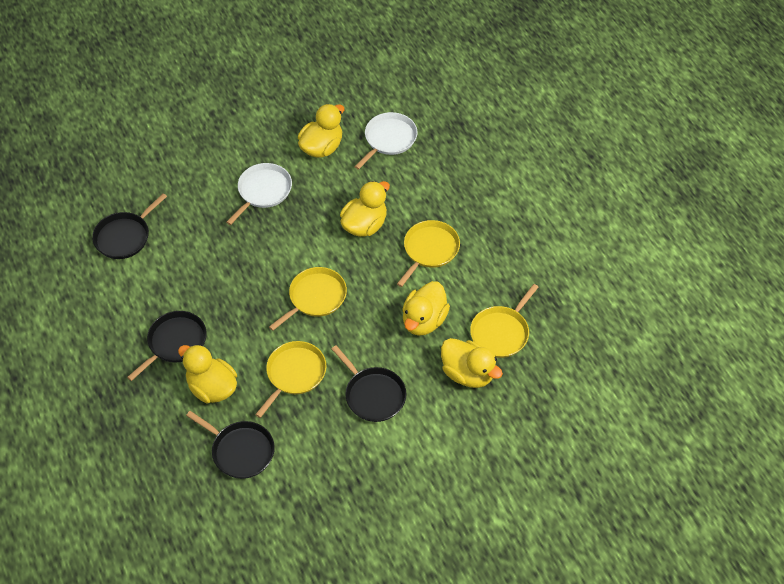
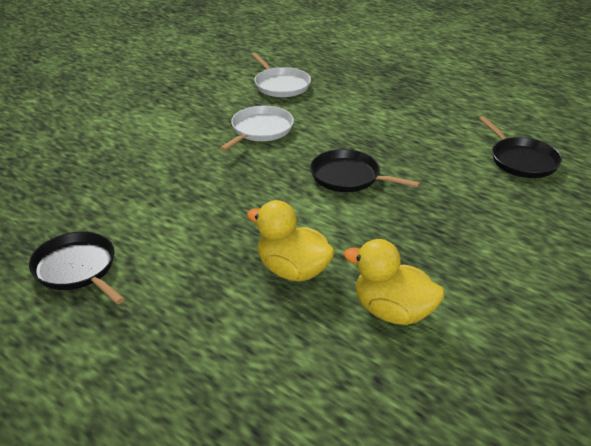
black pan: [92,193,167,259] [127,311,207,381] [186,411,275,479] [332,345,406,422] = 4 -> [29,231,125,304] [310,149,420,192] [479,116,562,178] = 3
yellow duck: [178,344,237,403] [298,104,345,158] [340,181,390,237] [402,281,450,336] [441,338,503,388] = 5 -> [247,200,335,282] [344,239,445,325] = 2
yellow pan: [255,341,326,418] [269,267,347,331] [397,220,460,287] [470,284,538,358] = 4 -> none = 0

